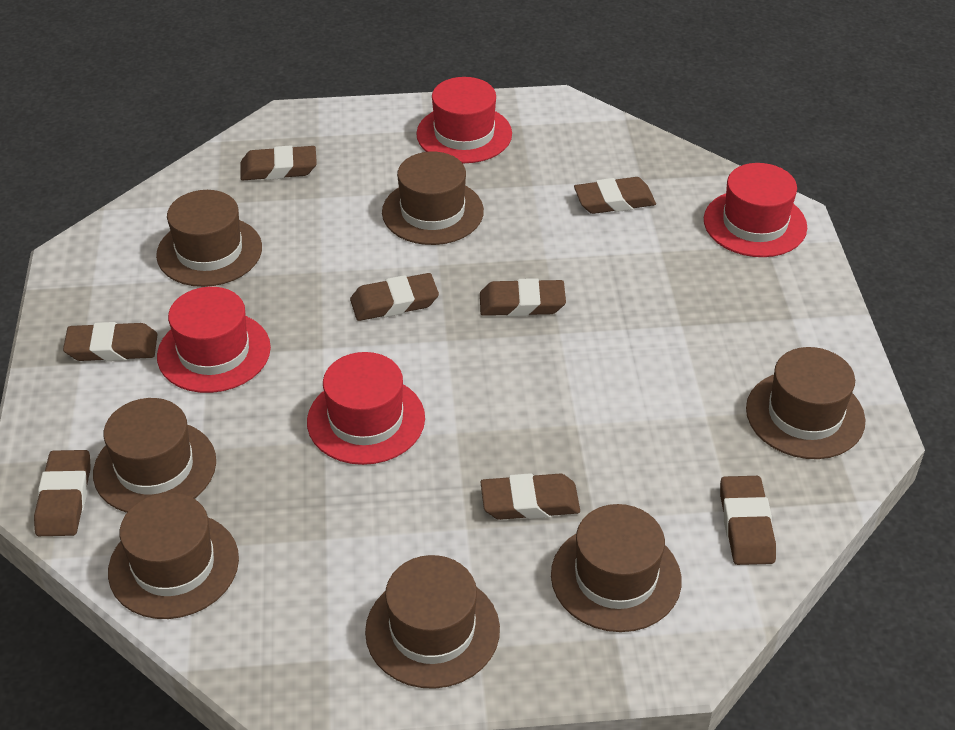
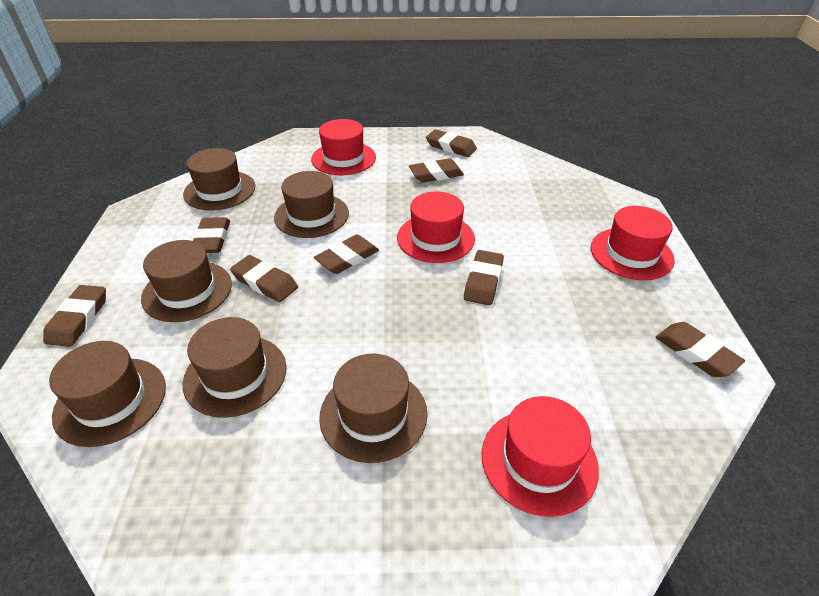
brown hat: [93,398,216,513] [108,492,239,619] [156,190,262,287] [365,555,500,689] [382,152,484,245] [551,504,682,632] [746,347,865,459] = 7 -> [49,341,166,447] [141,240,232,322] [182,317,287,418] [183,148,255,211] [274,171,349,238] [319,354,427,463] = 6

